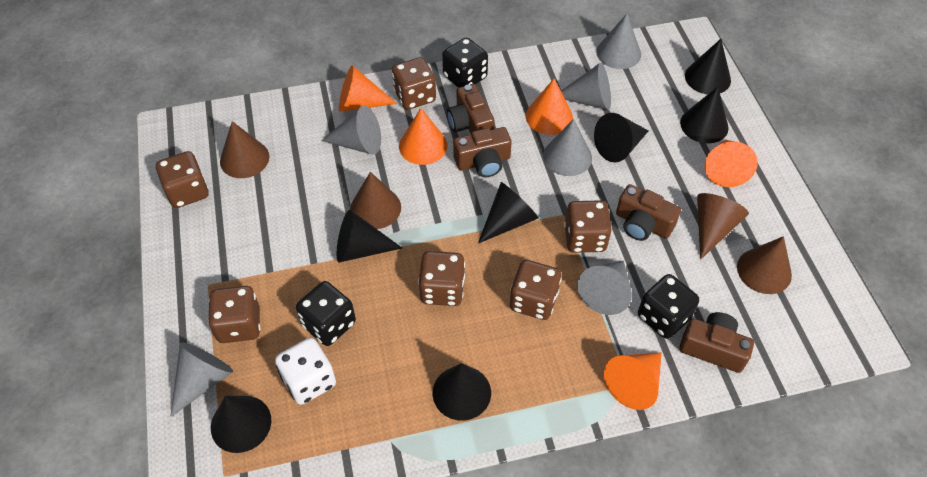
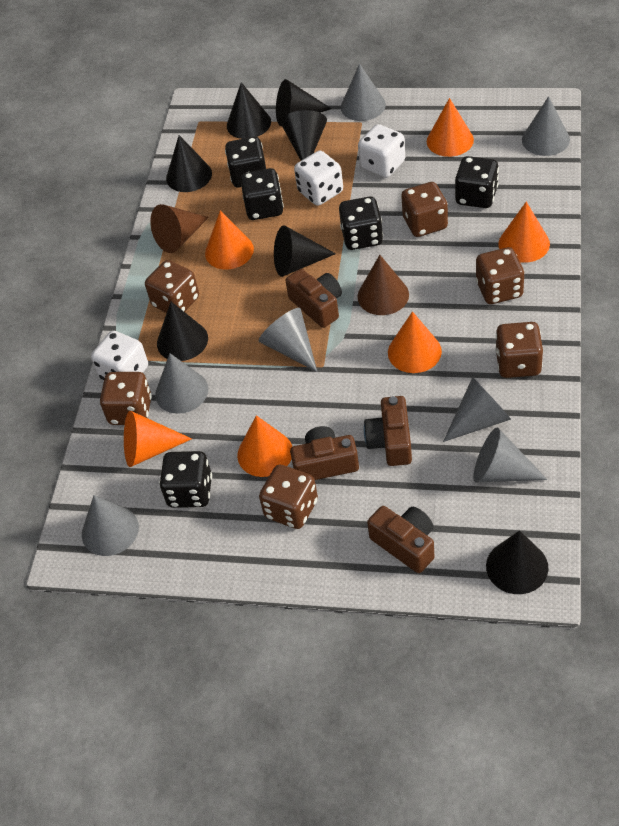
black dice: [296,281,356,346] [442,37,488,88] [638,274,699,339] = 3 -> [159,451,212,508] [225,137,266,188] [240,168,284,220] [339,197,383,250] [455,156,499,208] = 5
brown cone: [220,121,269,178] [350,172,401,229] [697,193,749,260] [737,236,792,294] = 4 -> [150,204,209,253] [357,255,409,315] = 2
grey cone: [170,342,233,417] [321,106,381,155] [543,119,592,176] [561,62,611,110] [577,261,632,315] [596,14,641,69] = 6 -> [82,495,139,556] [155,353,208,414] [258,308,317,372] [341,64,386,121] [443,377,511,442] [474,427,548,482] [522,96,570,156] = 7
orange cone: [339,65,397,112] [399,108,447,165] [526,79,573,135] [604,352,662,410] [705,140,758,187] = 5 -> [124,411,192,467] [205,211,254,269] [237,415,292,477] [388,311,442,373] [427,98,474,157] [498,202,550,263] = 6
white dice: [275,338,336,405] = 1 -> [91,331,148,381] [294,151,343,206] [358,124,405,178] = 3

